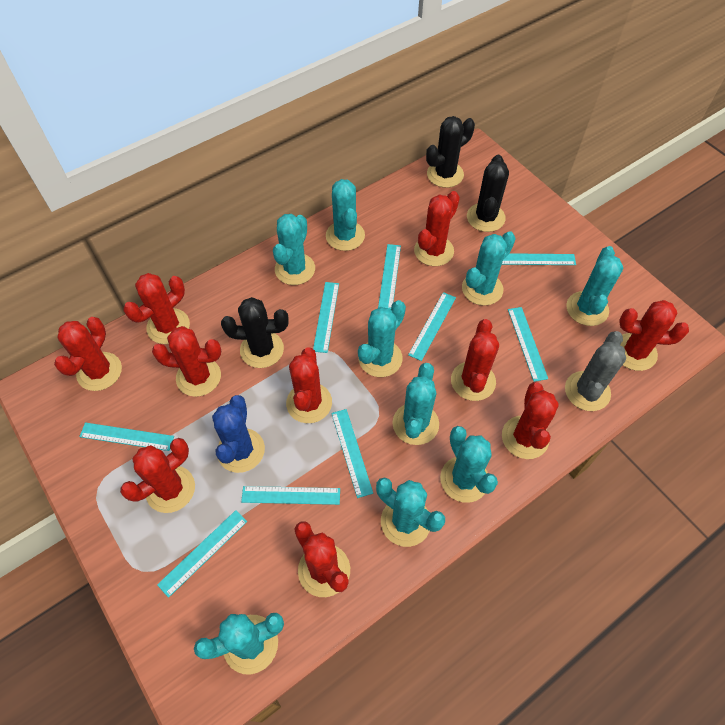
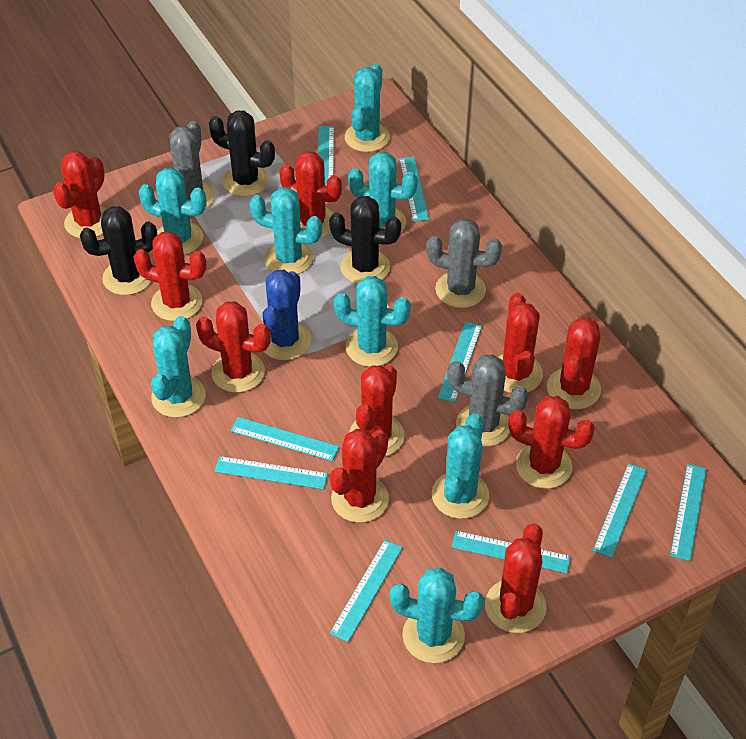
grey cactus: [565,331,626,411] = 1 -> [170,121,215,209] [426,219,502,308] [447,354,529,447] = 3
turquoise cactus: [194,613,284,674] [273,214,315,285] [326,179,365,251] [358,300,406,377] [376,477,445,547] [392,363,439,445] [440,426,498,503] [462,231,516,306] [566,246,623,326] = 9 -> [138,168,207,255] [151,316,206,418] [249,187,322,274] [334,276,411,367] [345,64,390,152] [348,152,418,232] [390,568,484,663] [432,413,489,519] = 8

